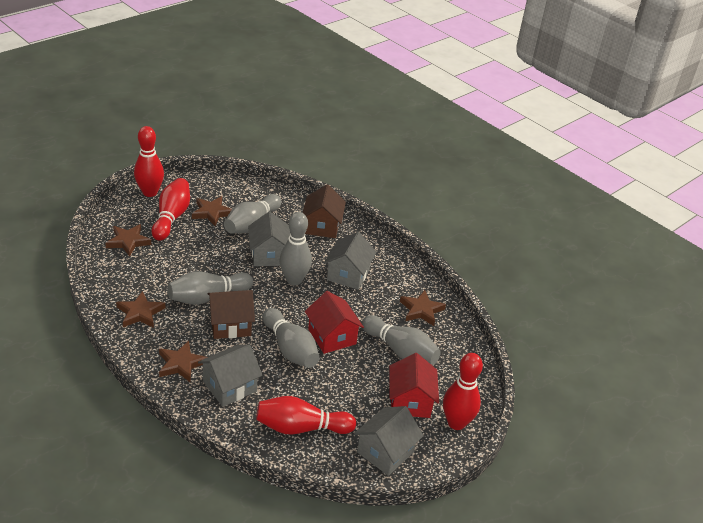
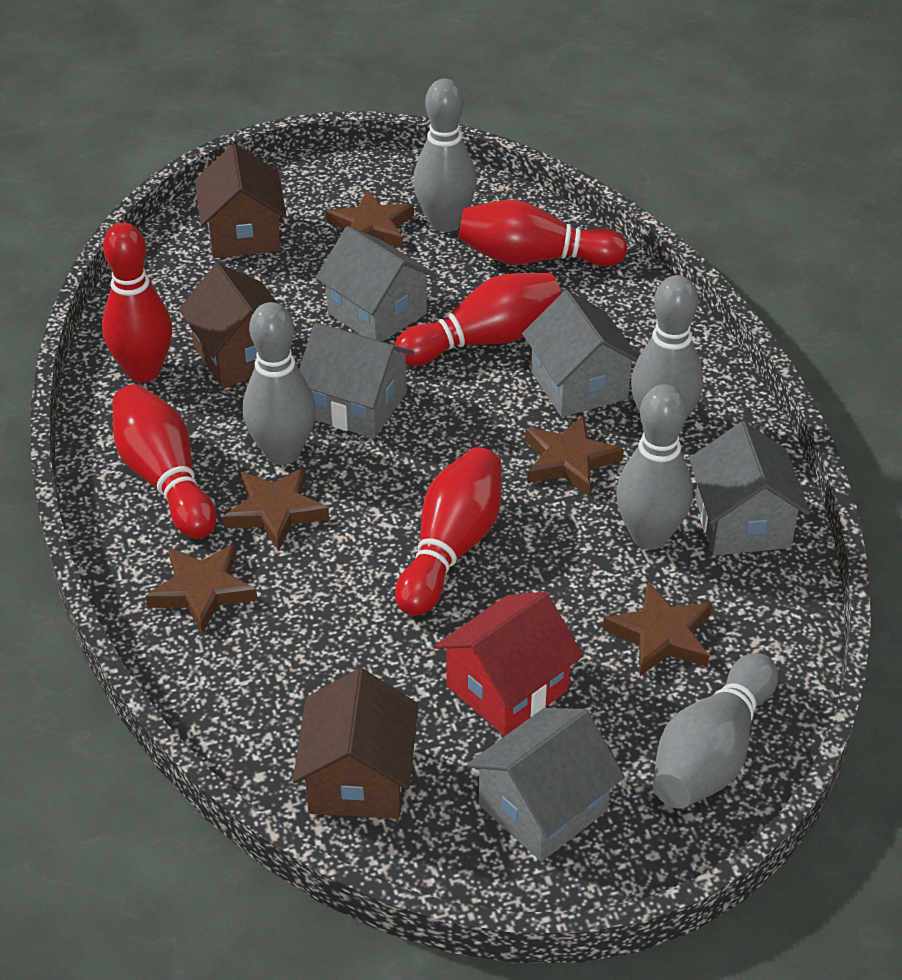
brown house: [208,290,255,339] [303,185,346,238] = 2 -> [179,263,296,388] [195,144,287,258] [293,668,418,819] = 3
grey house: [198,344,263,407] [248,212,290,266] [324,232,376,290] [354,406,424,476] = 4 -> [299,323,414,438] [316,226,436,342] [467,708,625,862] [522,290,639,417] [689,421,810,555] = 5
red bowling pin: [134,126,164,197] [152,178,190,241] [256,396,356,434] [443,353,483,430] = 4 -> [102,223,172,383] [112,384,217,539] [394,273,562,366] [395,447,502,616] [458,200,627,266] = 5
red house: [305,291,364,354] [389,353,439,418] = 2 -> [435,592,583,736] = 1

